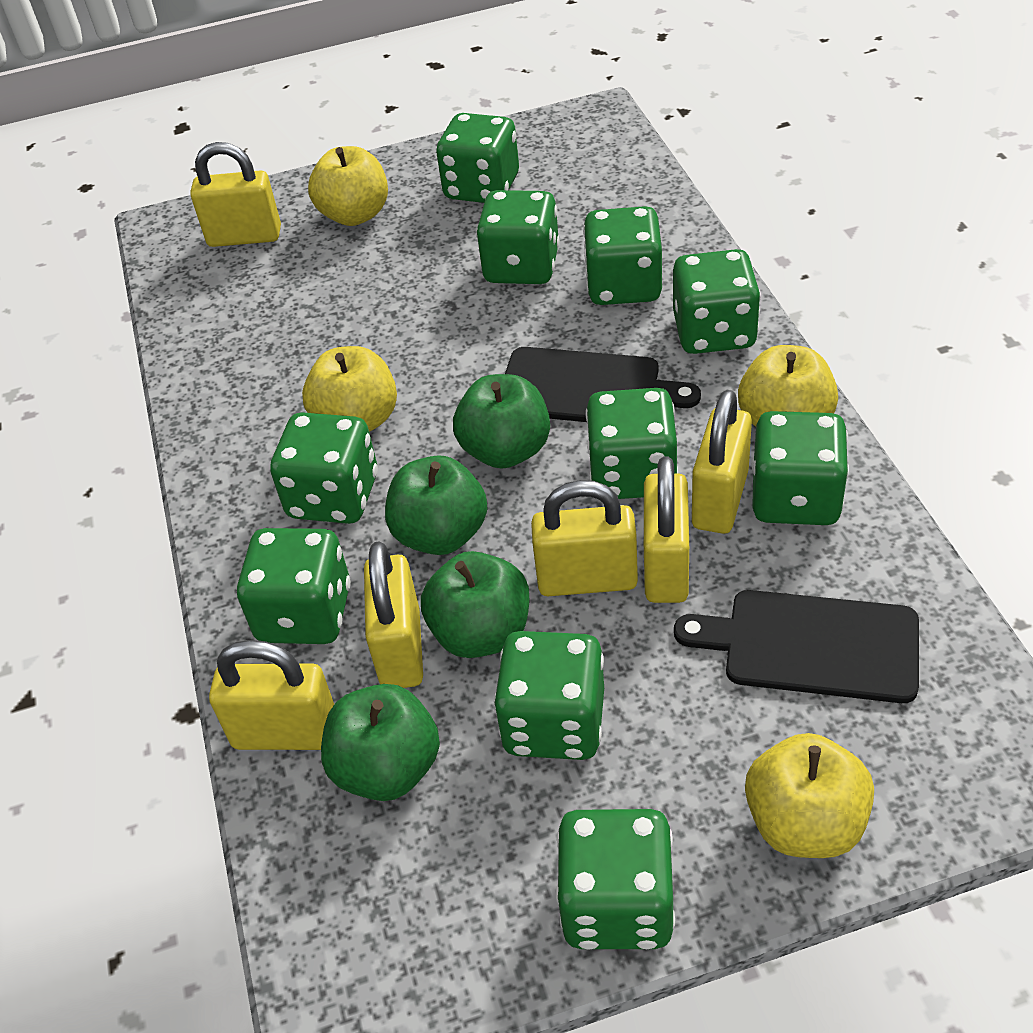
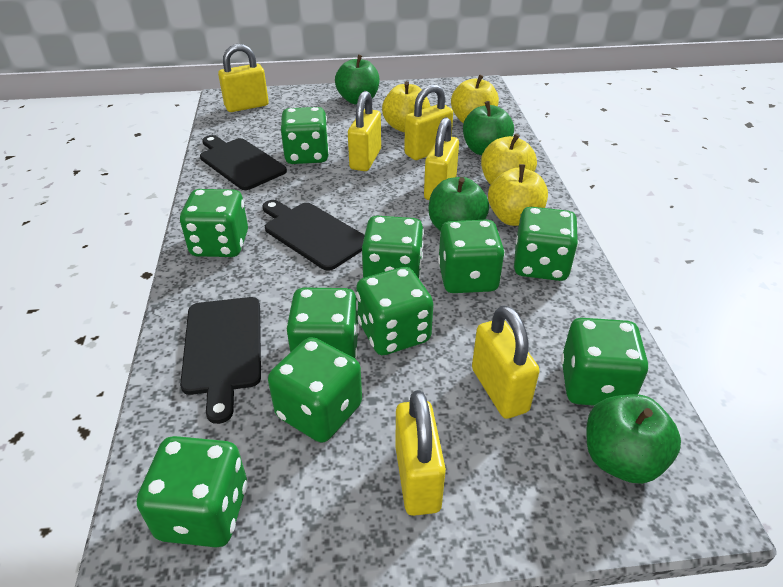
black cutting board: [505,347,701,422] [674,590,919,703] = 2 -> [180,297,261,424] [200,135,287,190] [262,200,365,271] = 3

